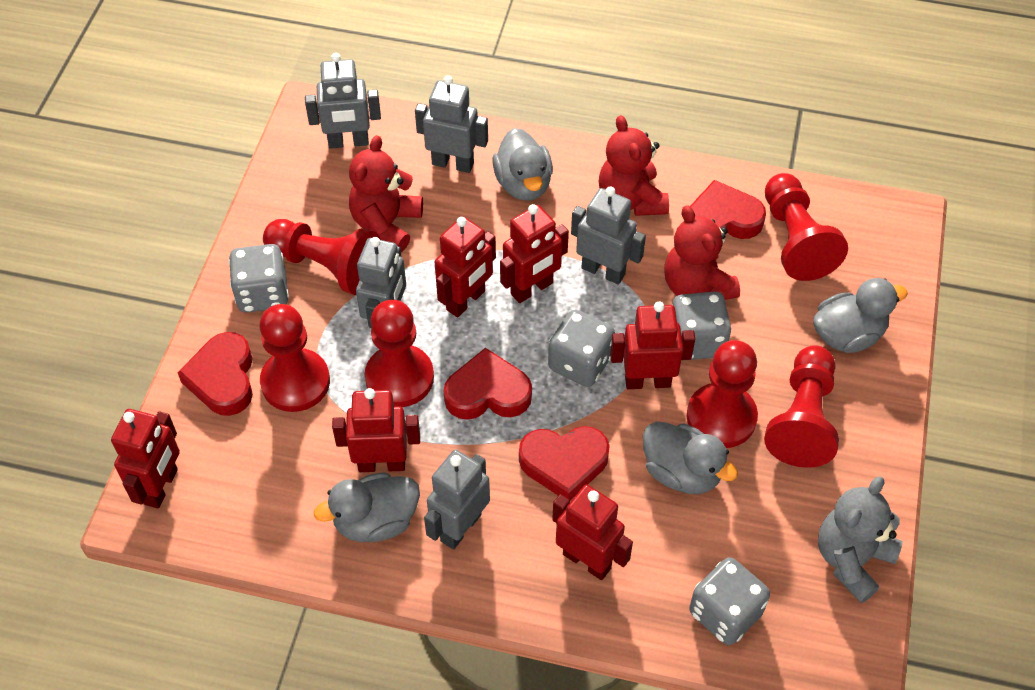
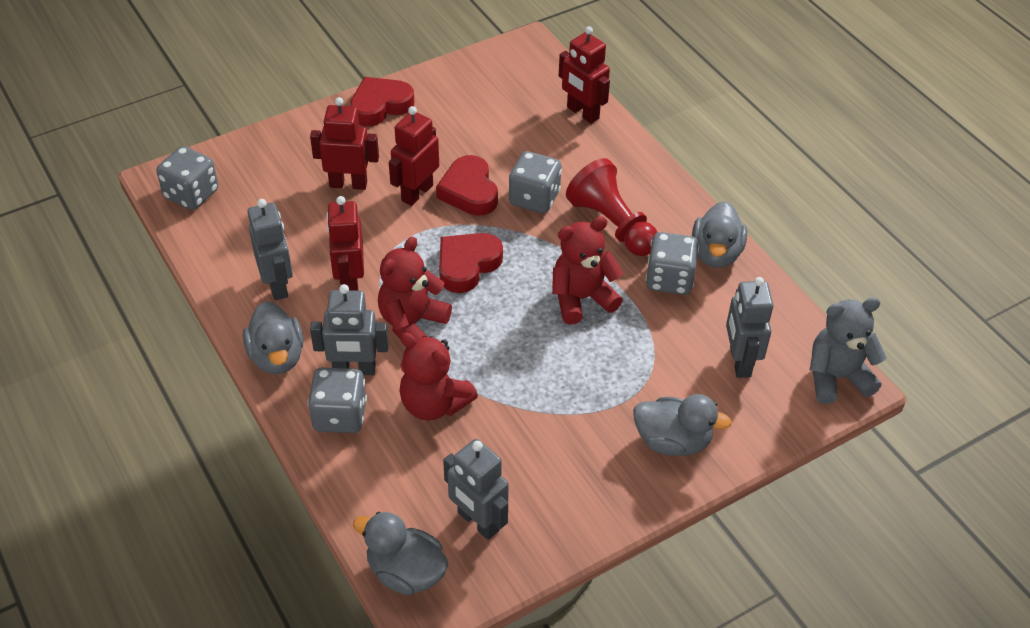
grey robot: [305,53,381,149] [356,237,406,328] [415,76,488,173] [424,450,490,550] [571,187,646,285] = 5 -> [248,199,293,300] [310,284,389,375] [443,439,509,540] [726,277,773,378] = 4
red heart: [177,332,253,416] [443,348,532,420] [519,426,610,500] [690,180,766,239] = 4 -> [350,77,414,126] [436,155,498,216] [439,233,503,293] = 3
red pawn: [259,304,330,412] [263,219,381,295] [365,300,434,407] [687,340,758,448] [764,345,839,468] [765,173,848,281] = 6 -> [566,158,657,256] = 1
red robot: [111,409,180,509] [332,388,420,472] [435,217,496,317] [500,204,569,303] [552,485,633,580] [610,302,695,389] = 6 -> [310,97,379,190] [326,196,364,291] [389,106,439,206] [559,26,610,124] = 4

